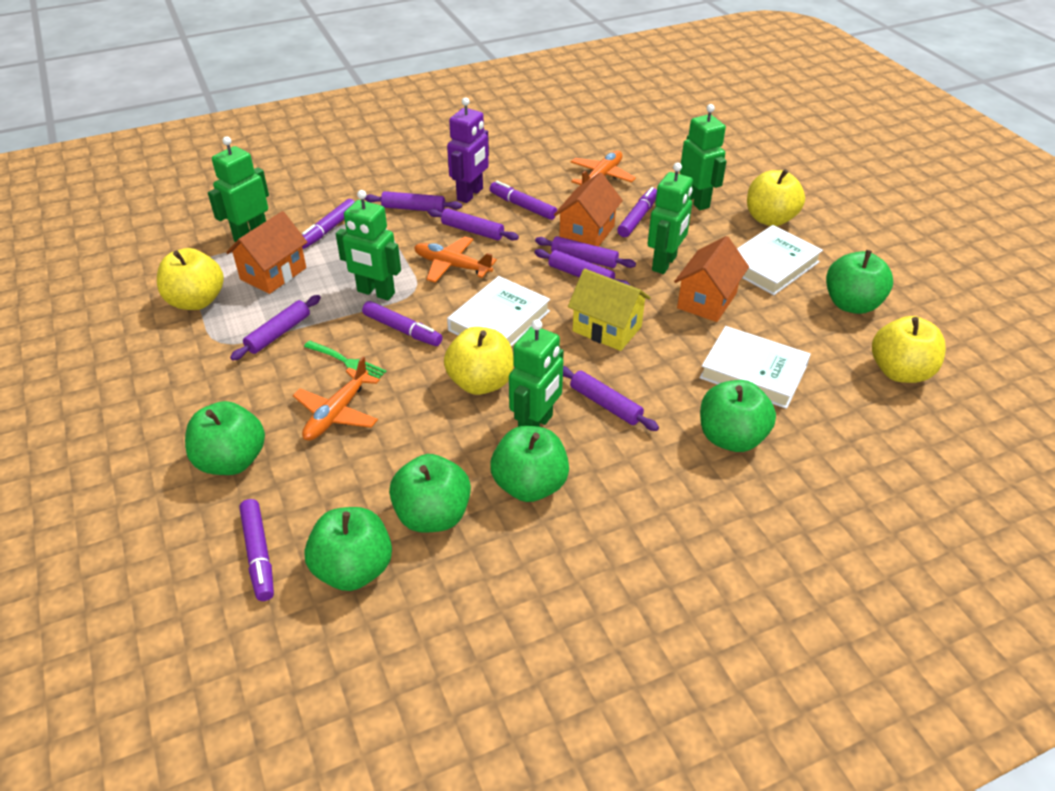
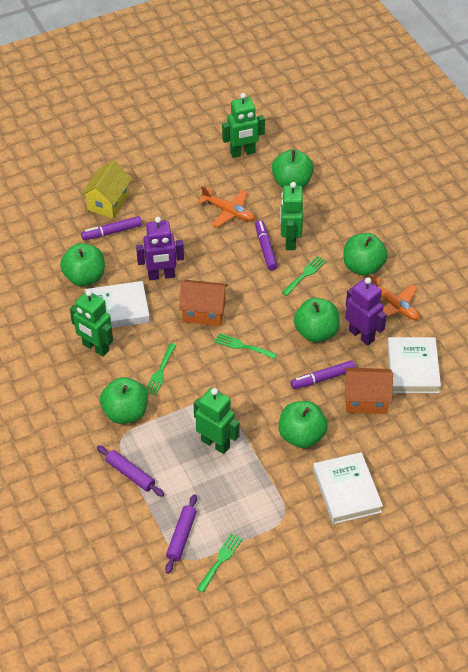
green fork: [304,341,386,379] = 1 -> [146,343,177,396] [197,533,243,593] [214,333,277,359] [282,256,326,296] = 4
green robot: [208,136,269,242] [336,190,401,300] [509,319,564,427] [648,162,693,274] [680,104,727,210] = 5 -> [70,290,113,357] [194,388,239,454] [222,93,265,158] [280,182,303,250] = 4
orange house: [226,211,307,294] [554,172,623,247] [674,236,749,322] = 3 -> [179,280,228,326] [345,368,393,414] = 2
orange plane: [293,357,380,441] [414,236,497,283] [571,151,636,185] = 3 -> [198,186,255,227] [370,273,420,320] = 2
purple marker: [239,499,274,601] [302,199,355,249] [362,301,443,346] [490,181,557,220] [617,187,657,237] = 5 -> [81,216,142,240] [255,220,278,271] [291,360,355,389] = 3
purple robot: [447,97,489,203] = 1 -> [136,217,184,280] [346,277,387,345] = 2
purple rolling pin: [230,295,321,361] [365,191,462,212] [428,208,519,241] [534,249,631,286] [535,236,636,268] [563,366,659,431] = 6 -> [97,445,164,497] [165,494,197,574] = 2
yellow apple: [157,248,224,310] [444,327,514,395] [747,169,805,226] [872,316,946,383] = 4 -> none = 0

